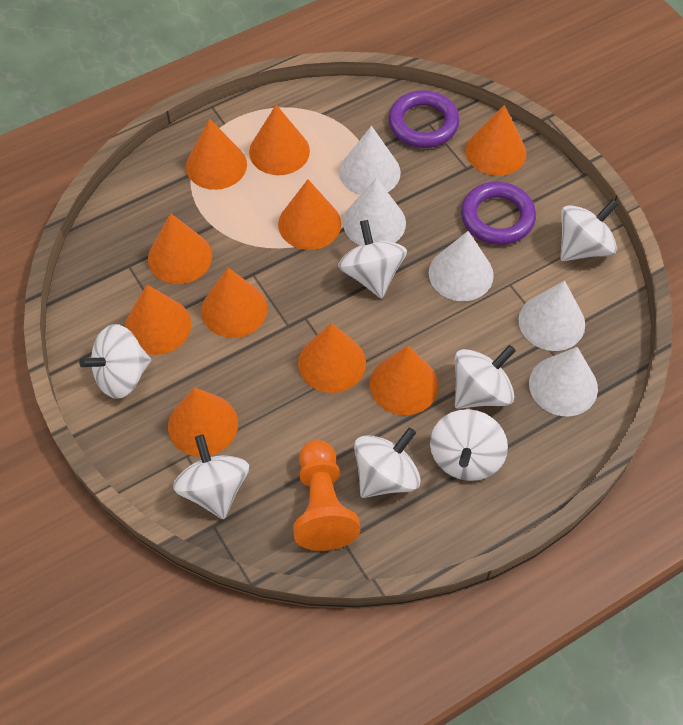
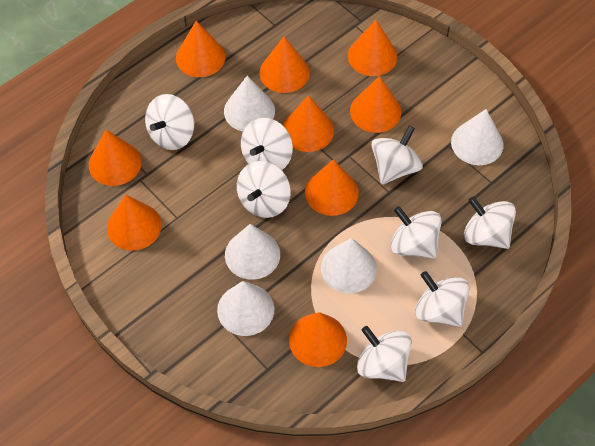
orange cone: [125,285,191,355] [148,213,212,284] [168,387,238,457] [186,119,247,190] [201,268,267,338] [249,105,310,175] [278,179,341,250] [298,323,366,393] [370,346,438,415] [466,105,526,176] = 10 -> [89,130,142,186] [107,195,162,251] [176,21,226,77] [260,37,310,93] [283,95,334,152] [289,312,347,367] [305,159,359,216] [348,20,397,76] [350,76,401,133] = 9
orange pawn: [293,440,360,551] = 1 -> none = 0
purple ring: [388,90,460,148] [461,182,536,245] = 2 -> none = 0
white spinning top: [79,324,151,399] [173,435,249,519] [338,220,407,299] [354,427,421,498] [430,409,508,481] [455,345,516,409] [560,199,619,261] = 7 -> [145,94,194,150] [237,161,291,218] [241,118,293,170] [357,326,412,382] [371,126,423,184] [391,206,442,259] [415,271,469,327] [464,196,516,249] = 8

